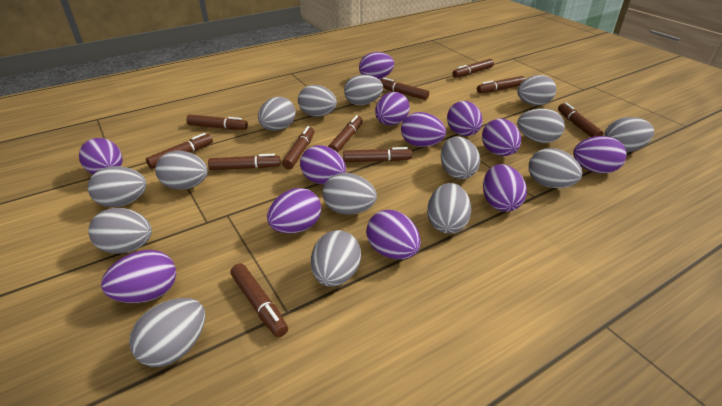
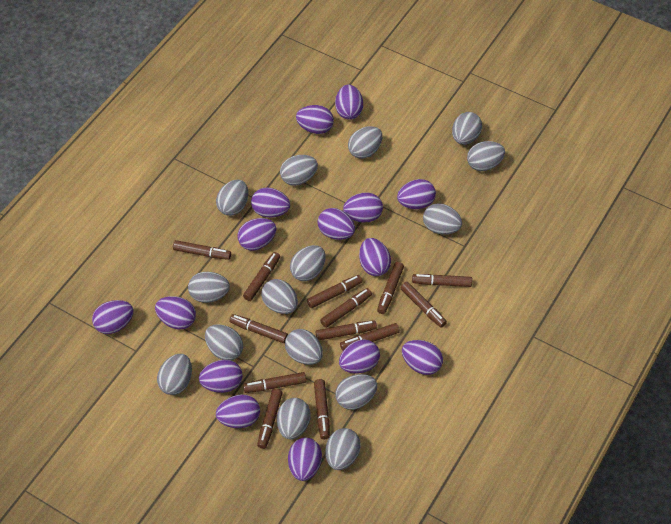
brown marker: [146,133,213,169] [186,114,248,130] [208,154,281,170] [231,264,288,337] [282,126,314,169] [328,115,363,153] [343,147,412,162] [380,77,429,100] [453,59,494,78] [477,76,525,93] [558,103,603,137] = 11 -> [173,240,231,260] [229,314,288,343] [243,252,280,301] [243,372,306,393] [257,389,283,449] [307,275,362,308] [314,379,330,439] [316,320,377,340] [320,288,372,328] [340,323,400,351] [377,262,404,314] [401,282,447,328] [412,274,472,287] = 13
purple egg: [79,138,123,174] [101,250,176,303] [267,188,321,234] [300,145,346,184] [359,52,394,79] [366,210,421,259] [375,92,410,125] [401,112,446,147] [447,101,483,136] [482,118,521,156] [483,164,527,212] [573,136,627,174] = 12 -> [92,300,133,334] [155,296,196,330] [199,360,243,393] [216,394,260,428] [238,218,276,251] [251,187,290,218] [288,438,322,481] [296,105,334,134] [317,208,355,240] [335,84,363,120] [339,340,380,374] [343,193,383,223] [359,238,391,276] [397,179,436,209] [402,340,443,375] = 15

